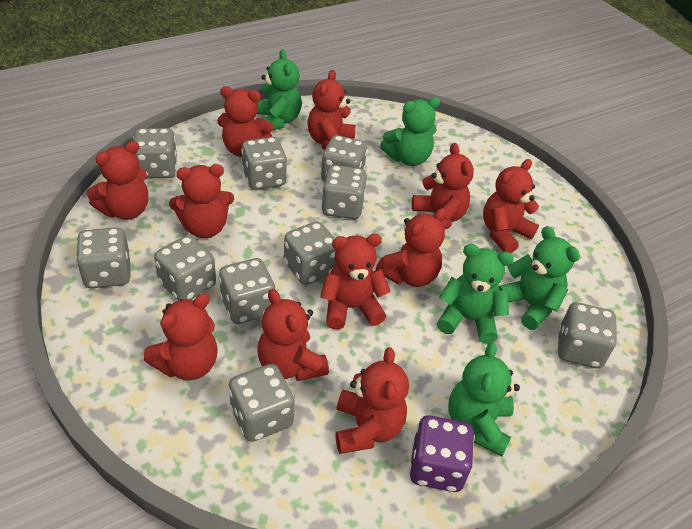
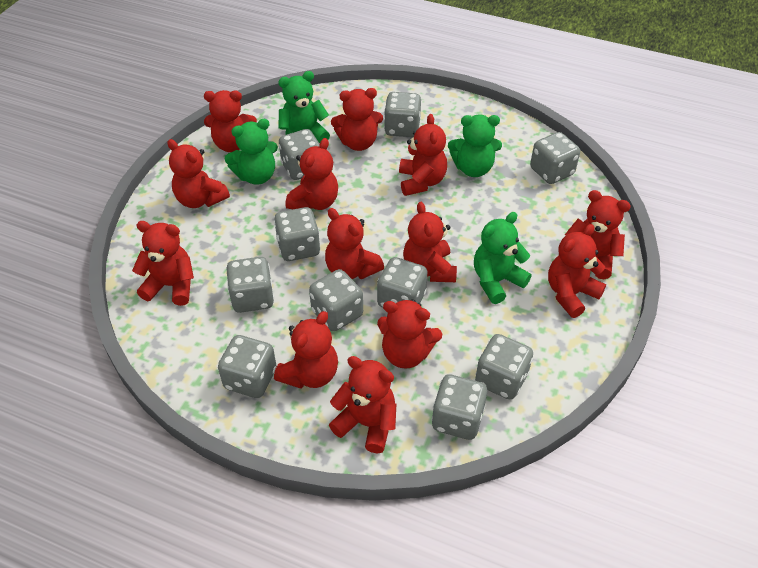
green teddy bear: [257,49,302,130] [380,97,440,166] [437,244,514,343] [449,342,520,457] [499,226,580,330] = 5 -> [224,119,278,185] [278,71,330,143] [448,114,502,177] [474,212,531,304] = 4
purple dice: [409,415,475,492] = 1 -> none = 0
red teddy bear: [87,141,148,220] [144,293,218,380] [169,164,234,238] [218,86,273,157] [257,289,329,381] [307,70,356,150] [320,234,391,330] [335,347,409,454] [375,208,447,287] [412,143,474,229] [483,159,539,253] = 11 -> [132,221,194,306] [167,139,230,208] [204,90,257,152] [274,311,338,388] [286,138,338,210] [325,208,384,279] [329,356,396,453] [331,88,383,151] [377,299,442,369] [399,114,447,196] [403,202,457,282] [548,224,606,318] [565,190,631,279] = 13

